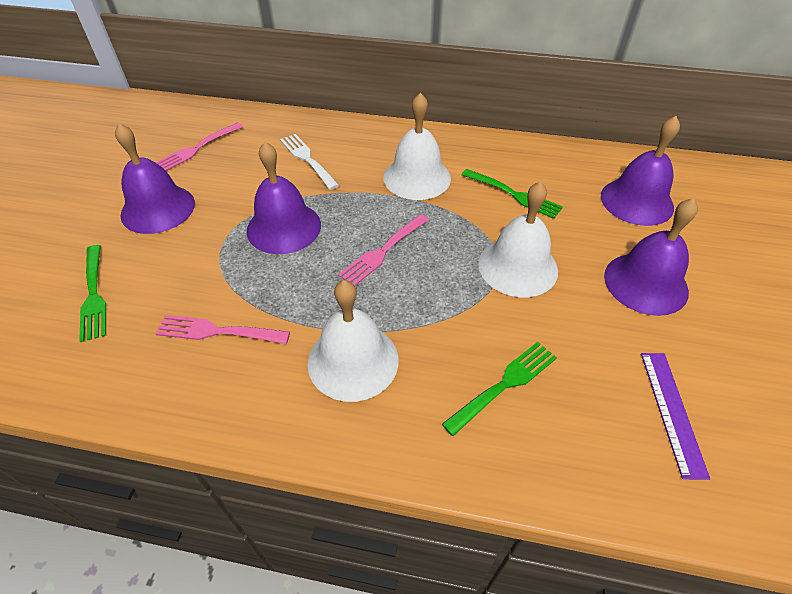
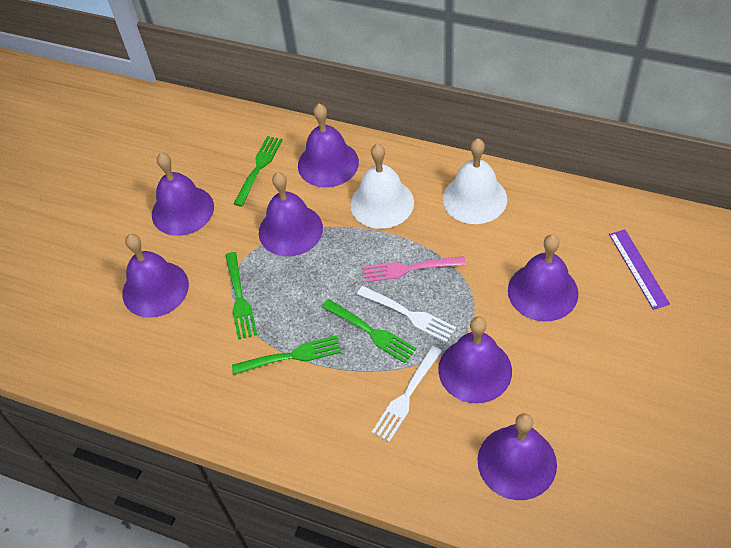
green fork: [79,245,106,342] [442,342,557,436] [462,169,563,219] = 3 -> [225,252,257,340] [232,335,341,375] [234,136,282,207] [322,299,416,363] = 4
pink fork: [155,122,243,171] [156,315,290,344] [338,214,429,286] = 3 -> [362,256,466,283] = 1
purple bell: [115,123,195,234] [247,142,321,254] [601,116,680,226] [604,198,698,316] = 4 -> [122,234,189,318] [152,153,214,236] [259,172,323,257] [298,104,359,187] [438,316,512,403] [478,413,557,500] [508,234,578,322] = 7
white bell: [308,280,399,402] [383,93,451,200] [478,181,558,297] = 3 -> [350,144,414,229] [443,139,507,224] = 2
white fork: [280,134,339,190] = 1 -> [357,286,456,343] [372,346,442,442] = 2

